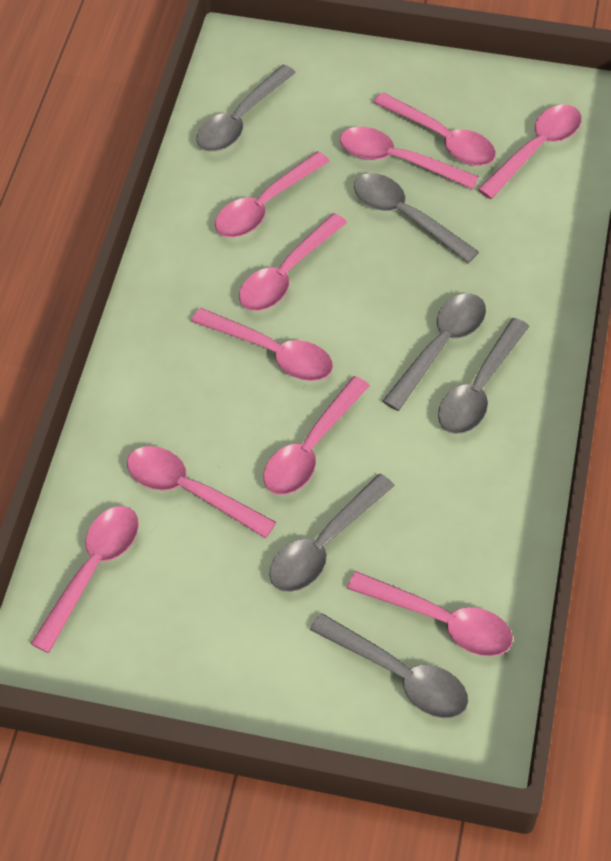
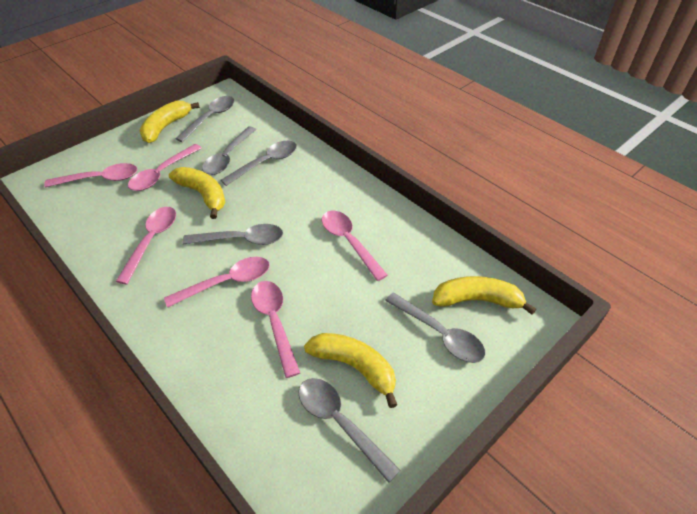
pink spoon: [30,506,139,653] [127,446,276,539] [191,308,333,381] [215,151,330,238] [239,213,347,311] [263,376,370,495] [340,127,479,189] [347,571,513,657] [373,92,496,166] [477,105,582,199] = 10 -> [44,163,138,187] [116,207,176,284] [128,144,202,191] [164,257,270,308] [251,281,300,378] [322,211,388,281] = 6
yellow banana: none = 0 -> [139,101,200,143] [169,167,225,219] [304,333,397,408] [432,276,536,315] = 4

